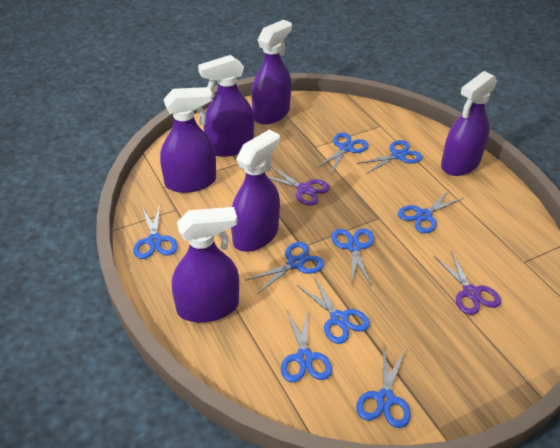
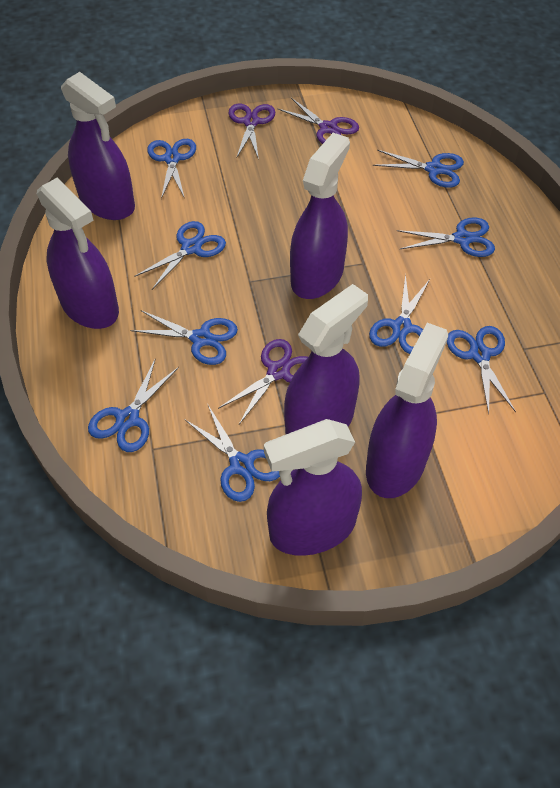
purple scissors: [268,166,330,206] [434,251,501,315] = 2 -> [218,339,308,424] [228,104,275,159] [278,98,359,144] = 3

